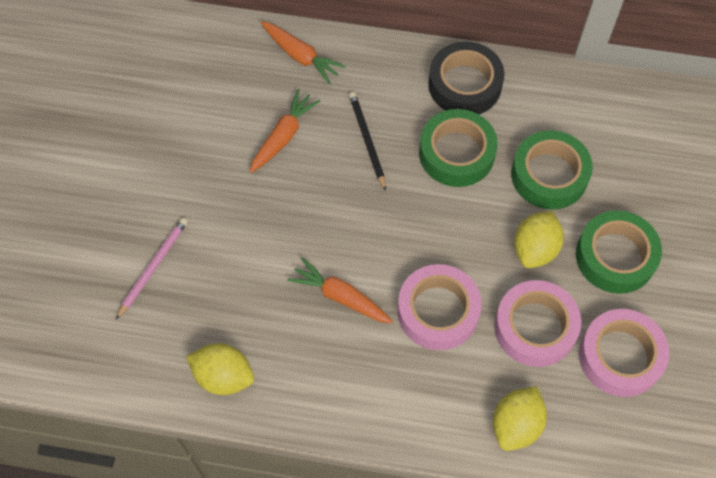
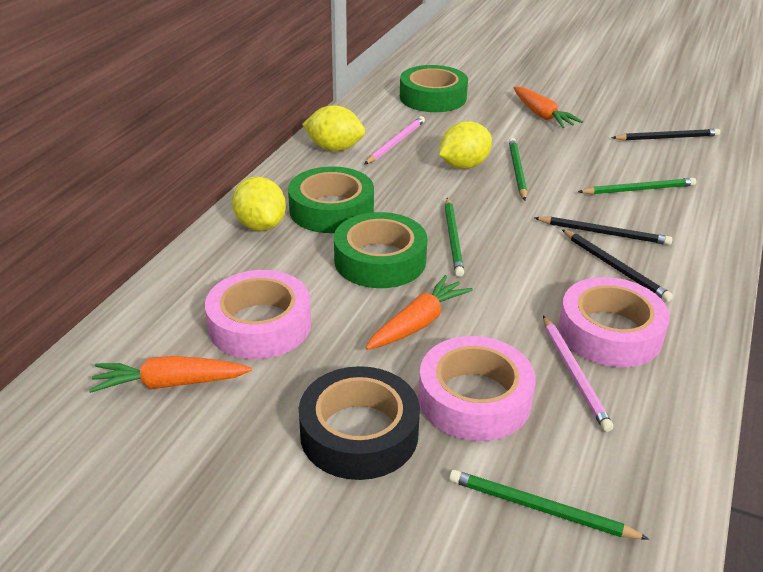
black pencil: [349,92,386,191] = 1 -> [534,216,672,245] [562,229,673,302] [612,129,720,141] = 3
green pencil: none = 0 -> [445,197,464,277] [449,470,649,539] [509,138,527,200] [578,178,697,195] = 4
pink pencil: [116,218,188,319] = 1 -> [364,116,425,165] [543,315,613,432] = 2

